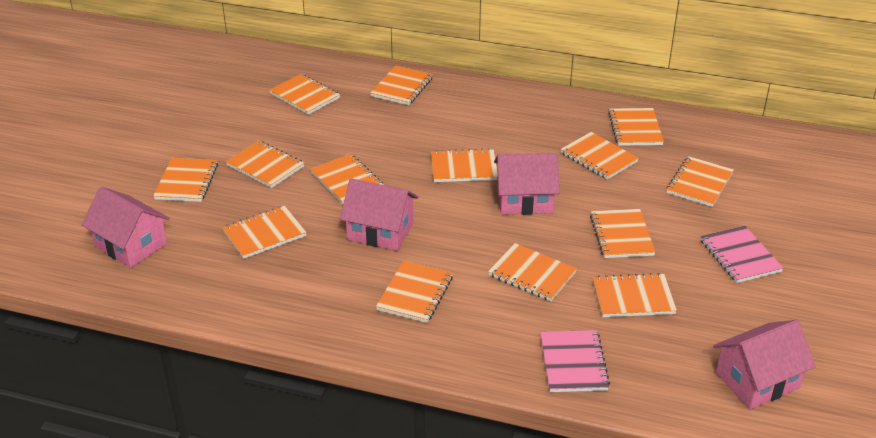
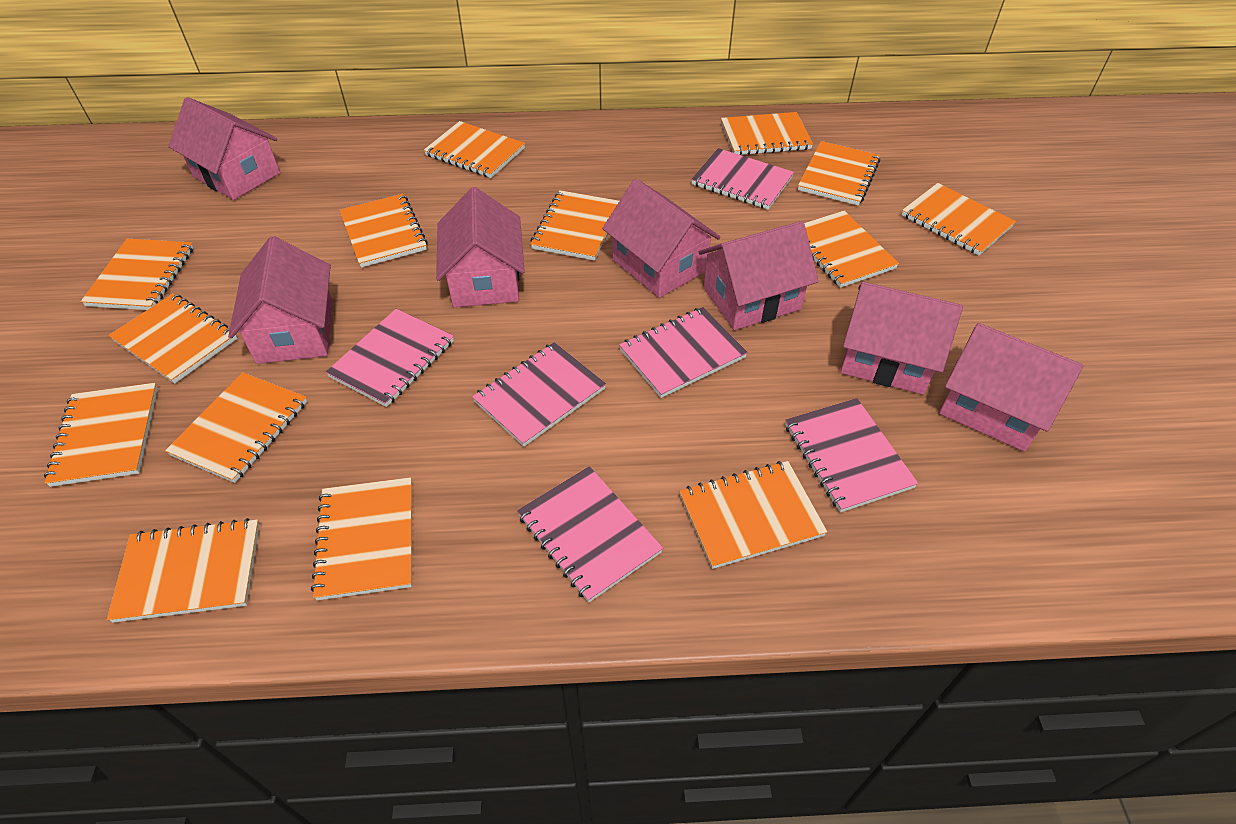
pink house: [82,187,170,268] [340,178,418,251] [494,153,559,215] [713,320,816,409] = 4 -> [168,97,280,200] [228,236,333,364] [436,187,525,307] [602,179,721,298] [699,221,819,330] [840,282,963,395] [939,323,1084,452] = 7
pink notebook: [540,330,610,392] [701,226,784,283] = 2 -> [326,309,454,407] [472,342,606,447] [517,466,663,603] [619,307,748,398] [691,148,794,210] [785,398,918,513] = 6

